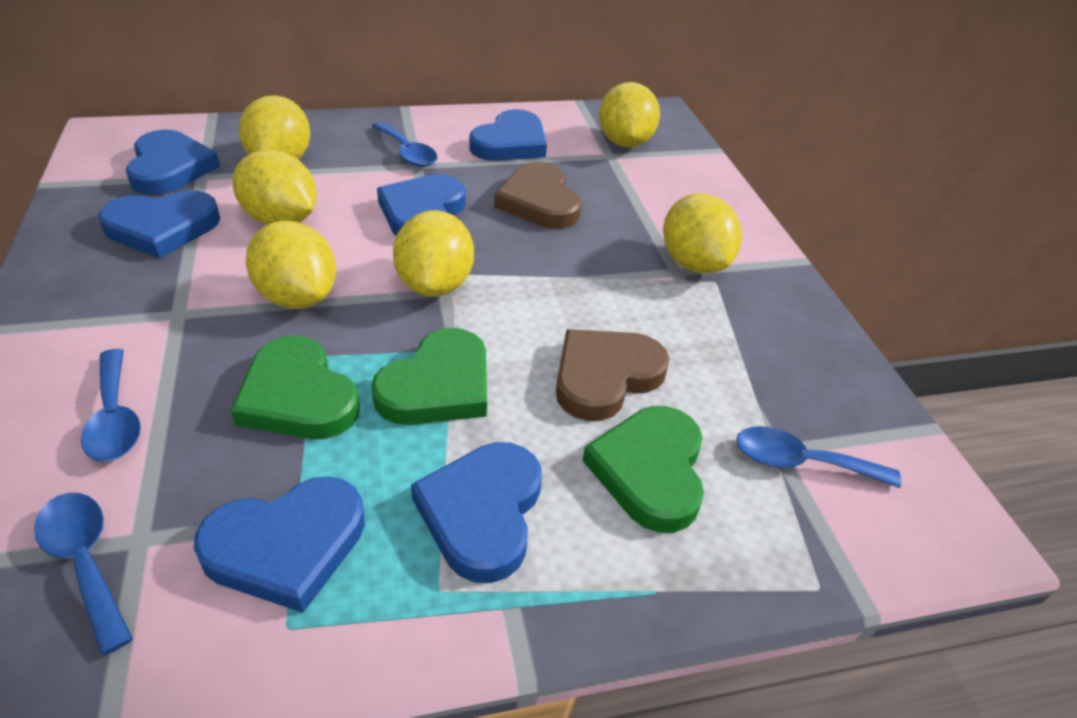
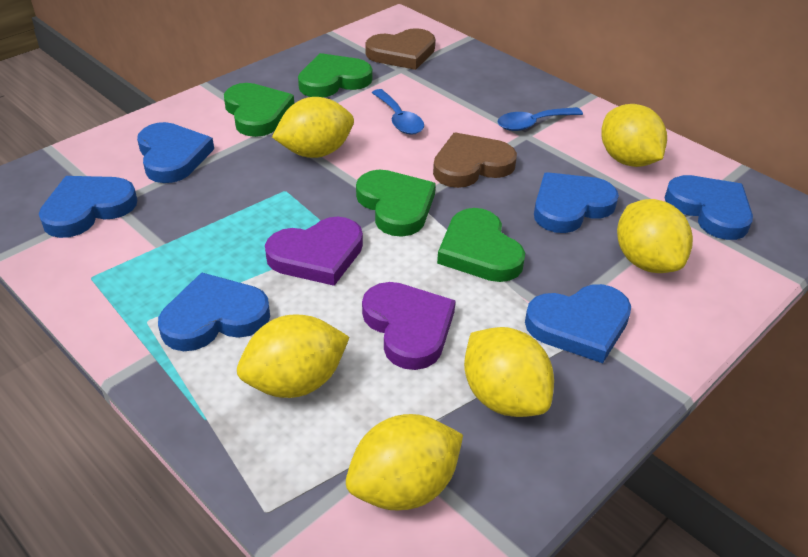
blue spoon: [34,493,133,656] [81,349,141,462] [372,121,438,167] [736,426,901,488] = 4 -> [372,89,424,135] [498,107,583,131] = 2
green heart: [231,336,360,439] [371,328,487,425] [583,406,704,533] = 3 -> [224,83,294,137] [298,53,372,97] [356,170,436,237] [437,208,525,282] = 4
purple heart: none = 0 -> [265,217,363,286] [362,282,456,370] = 2

